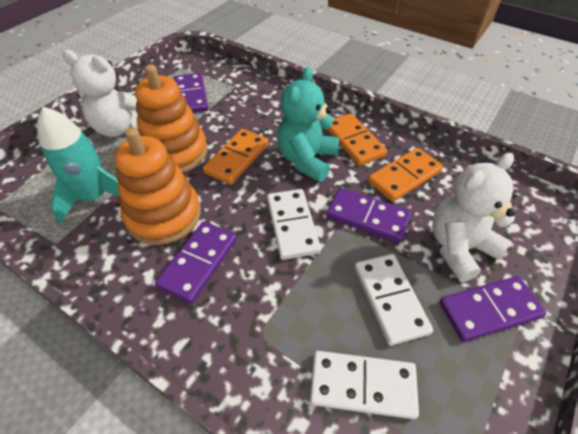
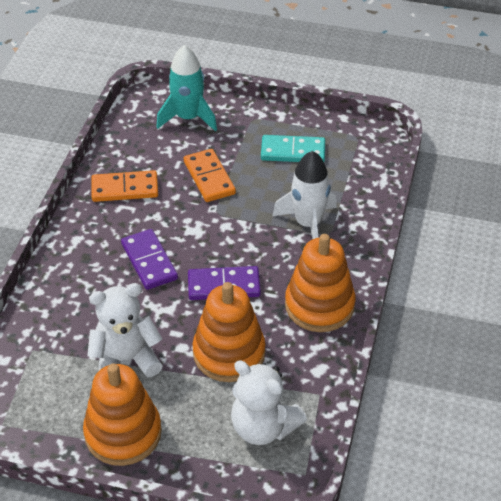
orange domino: [203,129,269,185] [327,113,387,166] [368,148,443,202] = 3 -> [91,170,158,202] [184,149,236,202] = 2
orange stacking toy: [114,128,201,245] [135,65,207,173] = 2 -> [83,363,162,466] [193,282,265,382] [285,234,355,332] = 3
purple domino: [155,221,237,304] [174,73,209,113] [326,188,412,243] [439,276,546,342] = 4 -> [121,229,178,290] [188,266,261,300] = 2
turquoise domino: none = 0 -> [261,135,325,162] = 1
turquoise teddy bear: [277,67,339,182] = 1 -> none = 0
white domino: [267,189,321,260] [310,351,419,419] [355,254,433,346] = 3 -> none = 0
white rocket: none = 0 -> [272,151,337,239] = 1

